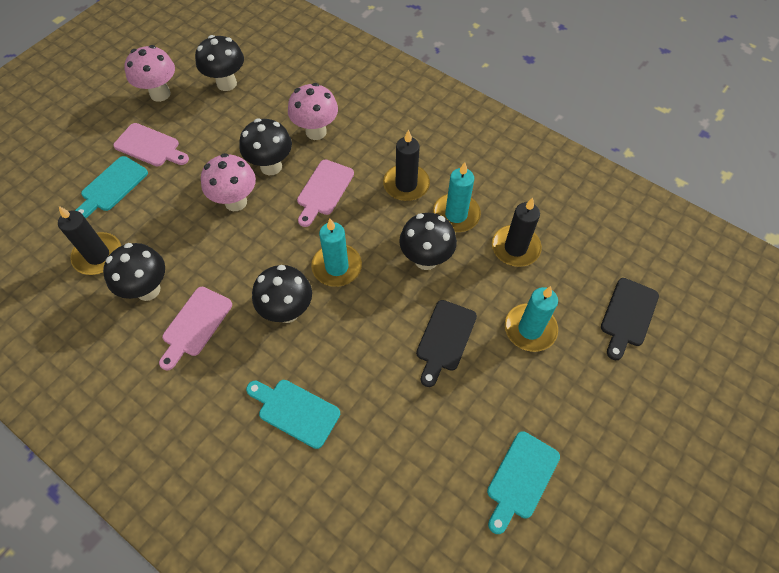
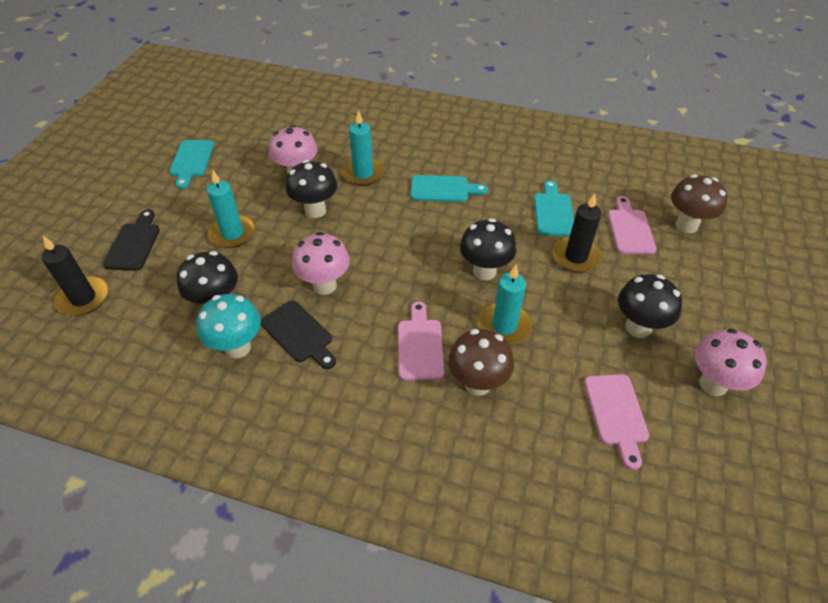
black candle: [58,206,121,275] [383,129,430,201] [492,198,542,267] = 3 -> [41,236,109,316] [553,193,602,272] = 2
black mushroom: [103,243,165,301] [195,35,244,91] [239,118,292,175] [252,265,312,323] [399,213,457,270] = 5 -> [177,251,238,304] [286,160,337,218] [460,218,516,280] [618,274,682,338] = 4
brown mushroom: none = 0 -> [448,329,514,396] [671,174,727,233] = 2
turquoise mushroom: none = 0 -> [196,294,261,359] = 1

